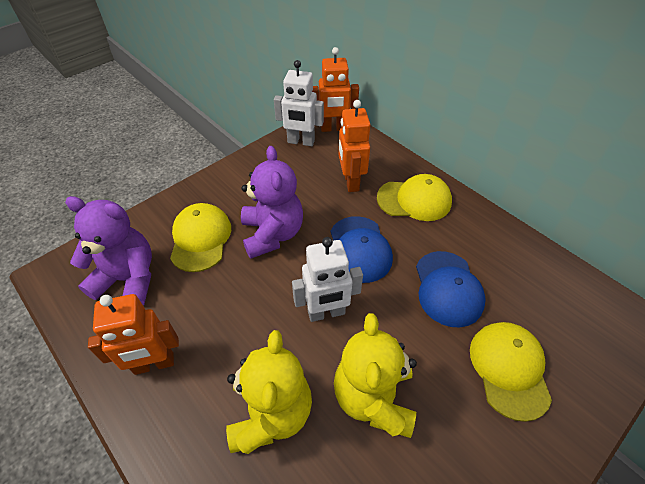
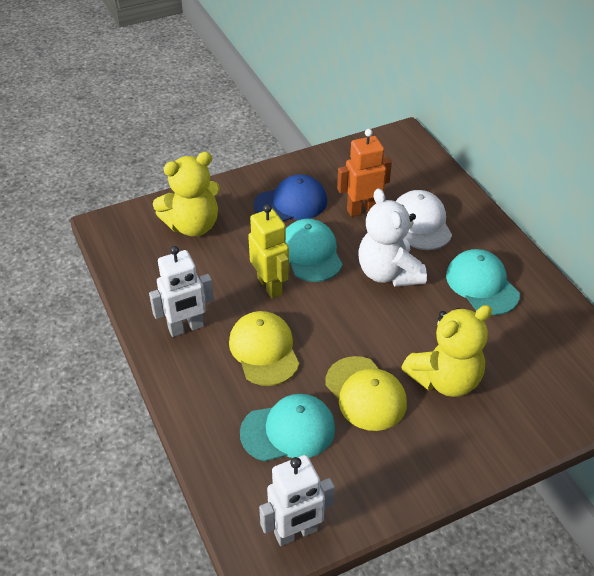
blue cap: [330,216,393,283] [416,251,486,327] = 2 -> [254,174,327,221] = 1
orange robot: [88,294,179,375] [312,47,359,132] [339,100,370,192] = 3 -> [337,129,392,217] = 1
purple teddy bear: [65,196,152,306] [241,146,303,259] = 2 -> none = 0
turquoise cap: none = 0 -> [240,394,335,462] [285,219,343,282] [446,249,520,315] = 3
white cap: none = 0 -> [396,190,452,250] = 1
white teddy bear: none = 0 -> [359,188,427,287] = 1
yellow cap: [170,203,231,272] [377,174,452,221] [470,322,552,422] = 3 -> [229,311,299,386] [325,356,407,431] = 2
yellow robot: none = 0 -> [248,204,289,298] = 1

